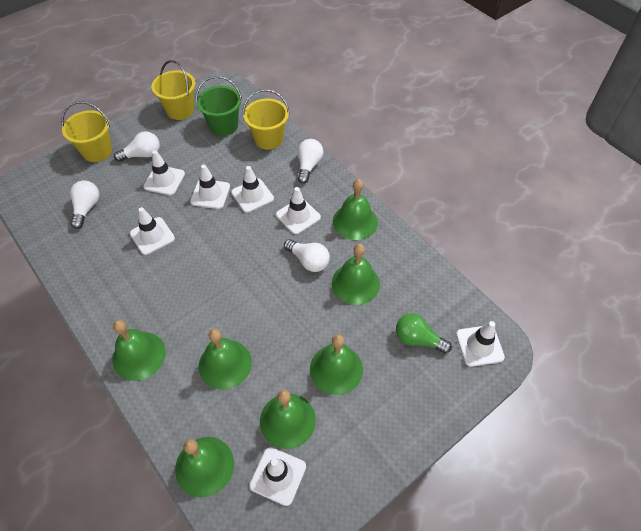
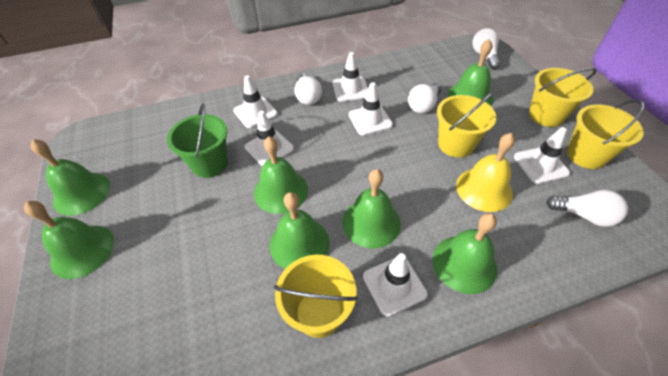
green light bulb: [396,313,452,354] = 1 -> none = 0
white traffic cone: [130,207,175,255] [143,150,185,195] [190,164,230,209] [231,166,274,213] [250,447,306,506] [276,187,321,234] [456,321,505,367] = 7 -> [233,75,278,128] [245,111,294,166] [332,52,368,101] [349,82,393,135] [363,253,427,316] [514,127,570,184] = 6
yellow bell: none = 0 -> [456,133,515,212] = 1
yellow bucket: [61,101,112,162] [152,60,195,120] [243,89,290,150] = 3 -> [274,255,358,338] [437,92,496,158] [529,68,597,127] [567,99,644,169] = 4

